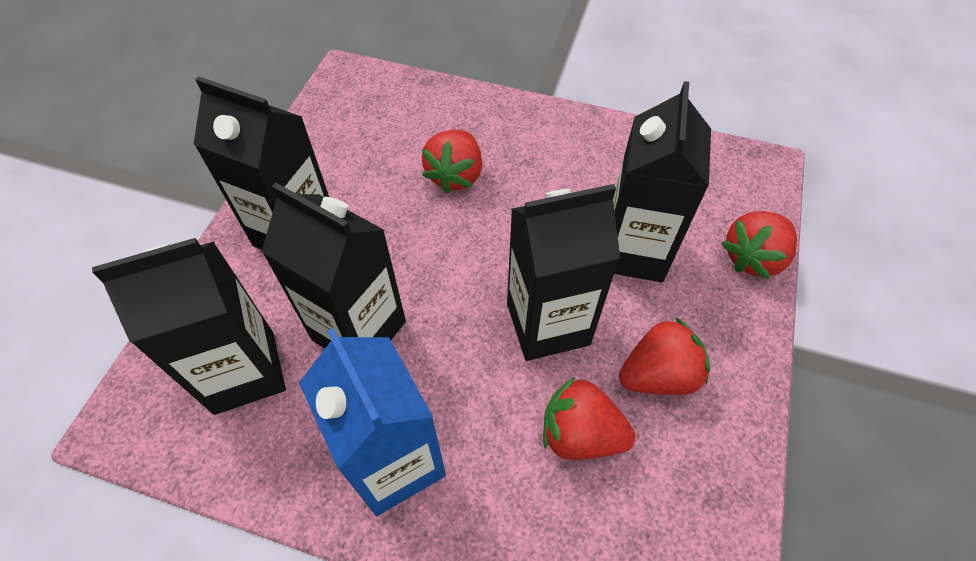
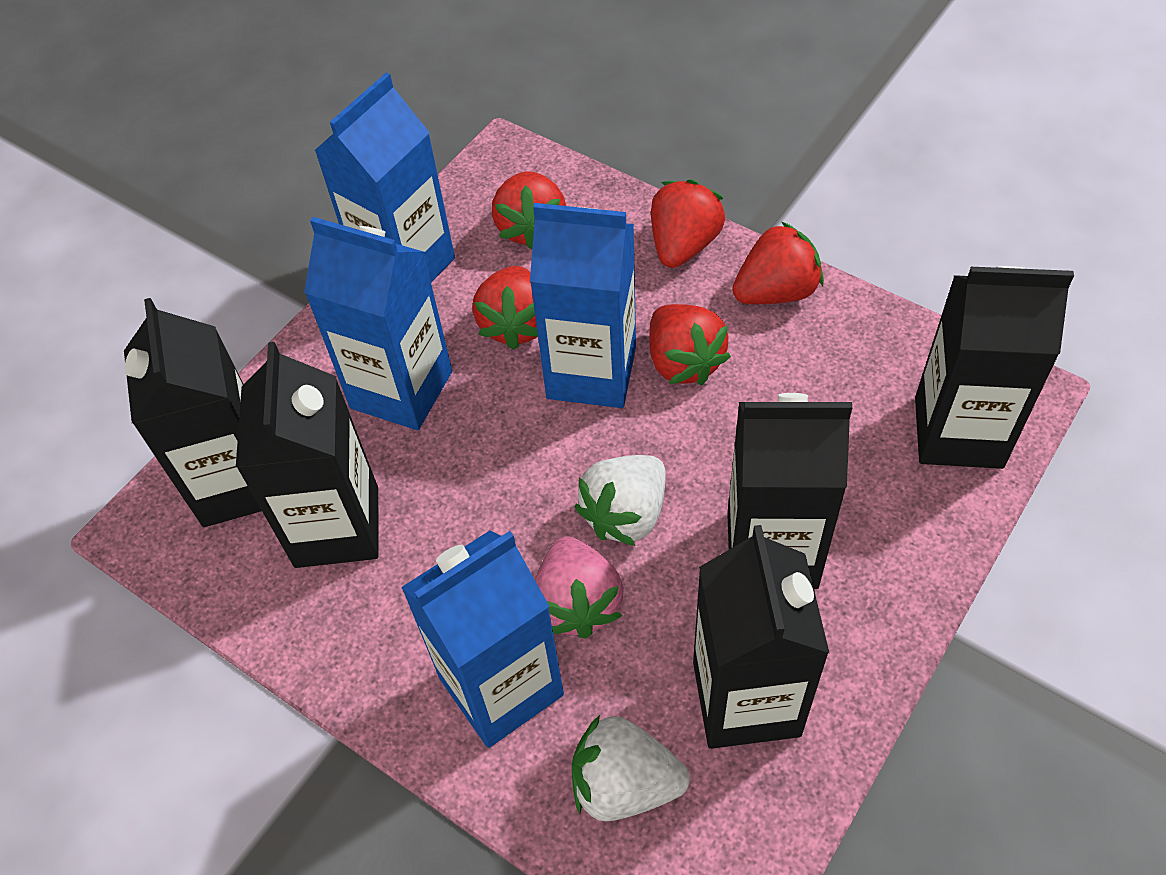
blue carton: [299,328,446,516] = 1 -> [304,217,452,430] [314,72,455,282] [401,530,564,748] [530,203,636,408] = 4
pink strawberry: none = 0 -> [535,536,624,639] = 1
red strawberry: [422,130,482,193] [543,377,636,460] [619,317,710,395] [722,211,797,280] = 4 -> [472,266,538,350] [492,171,566,249] [649,304,731,385] [651,179,725,268] [732,222,824,304] = 5
white strawberry: none = 0 -> [572,715,690,821] [574,455,666,546] = 2

